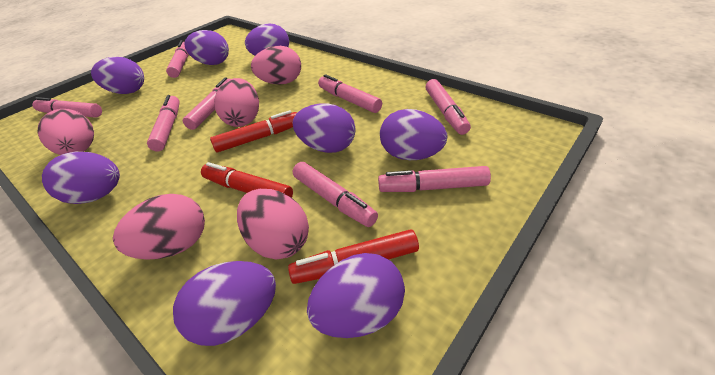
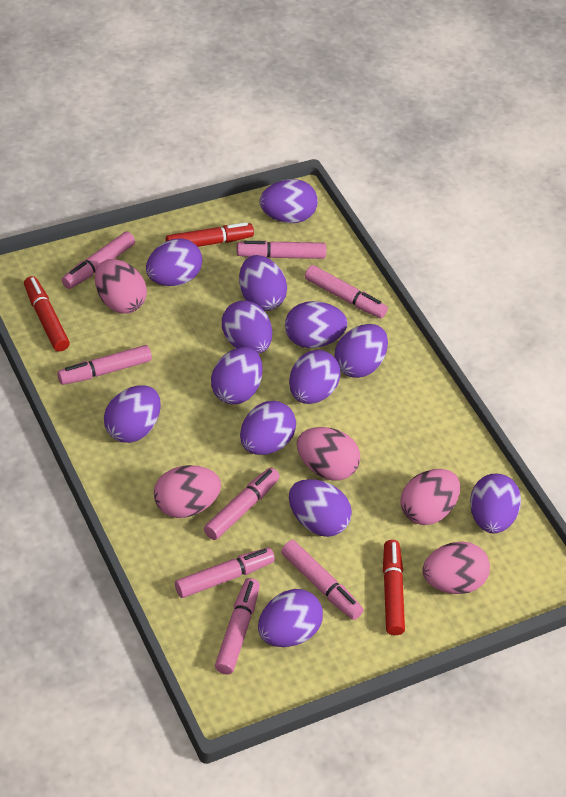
purple egg: [42,152,120,204] [91,57,144,94] [173,261,276,346] [185,30,229,65] [245,23,289,56] [293,103,356,153] [307,253,405,338] [380,109,447,160] = 8 -> [104,385,161,443] [146,238,202,286] [211,347,263,404] [222,300,272,354] [239,255,287,311] [240,401,296,455] [258,589,323,647] [260,179,318,223] [285,301,348,348] [289,350,341,404] [289,479,352,537] [334,324,388,378] [470,473,521,534] = 13

